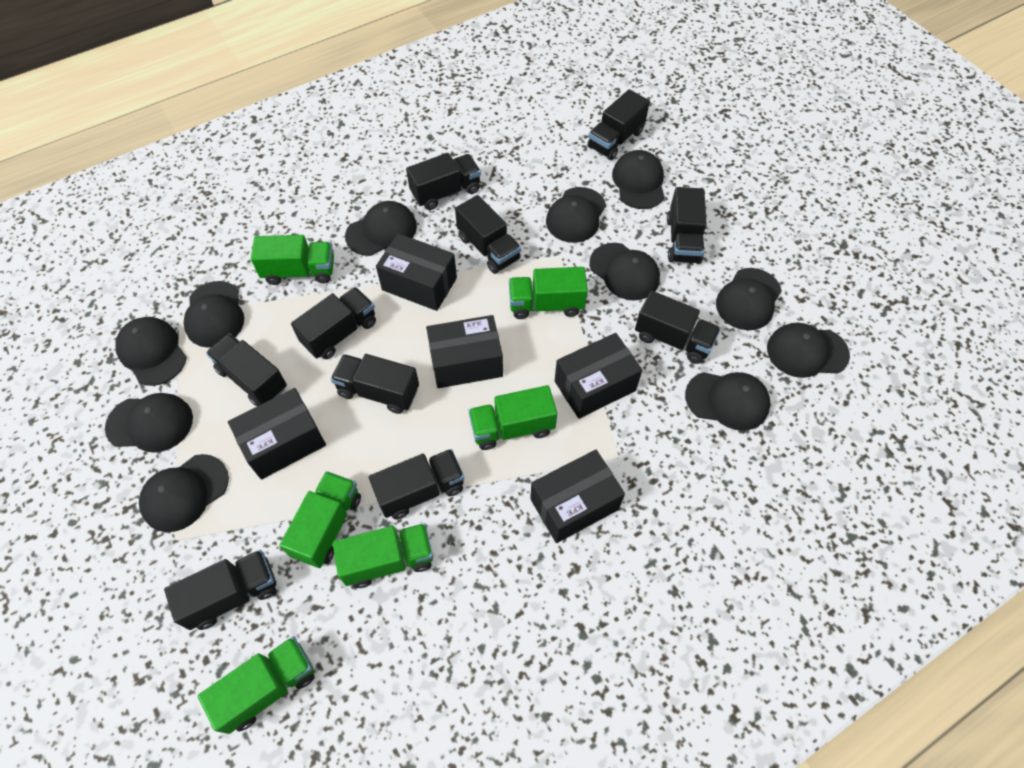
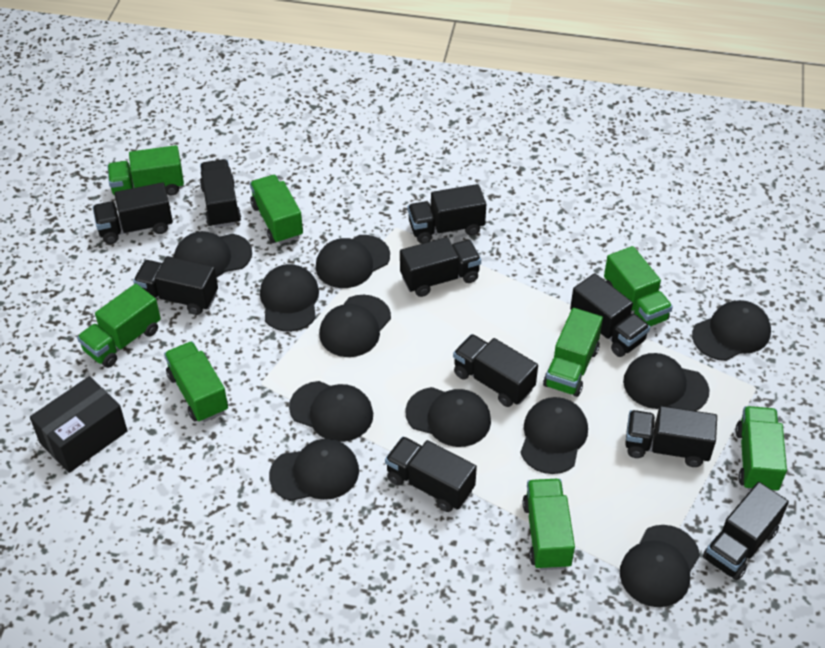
black box: [228,388,326,479] [376,233,457,311] [426,315,503,388] [530,450,625,543] [555,333,642,419] = 5 -> [30,376,128,473] = 1
green truck: [198,637,315,734] [251,235,334,285] [280,471,361,568] [333,523,433,588] [468,385,557,450] [509,267,588,319] = 6 -> [77,284,161,368] [107,145,184,195] [164,341,228,422] [250,175,303,244] [522,479,575,570] [543,308,603,397] [604,246,673,327] [736,406,787,491] = 8

